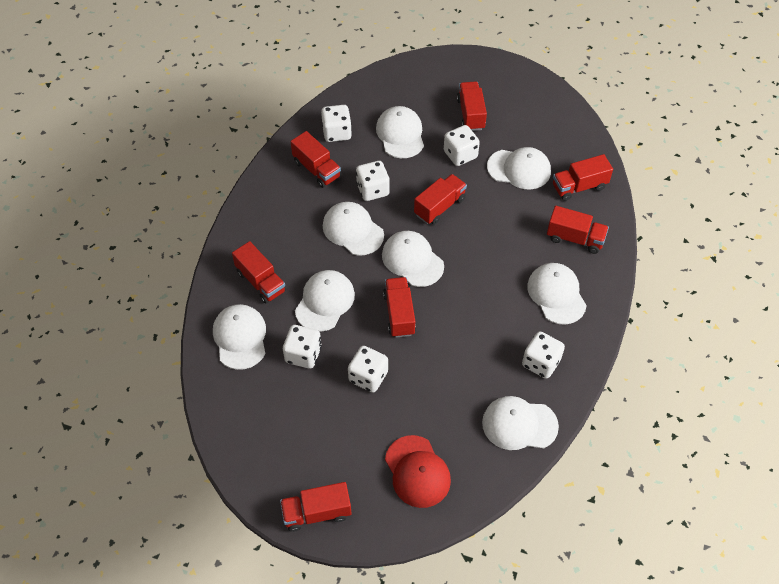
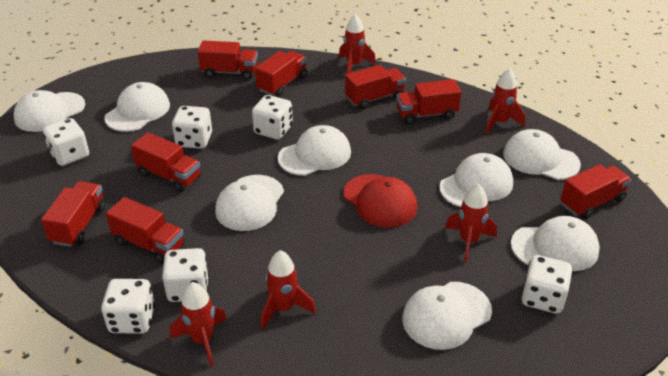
red rocket: none = 0 -> [170,282,227,367] [261,250,316,329] [339,14,376,74] [445,184,497,263] [485,68,525,134] = 5

